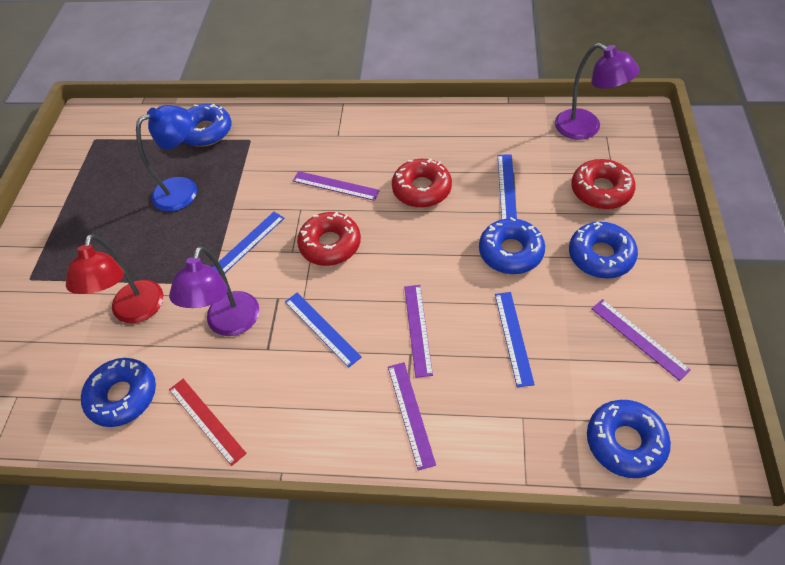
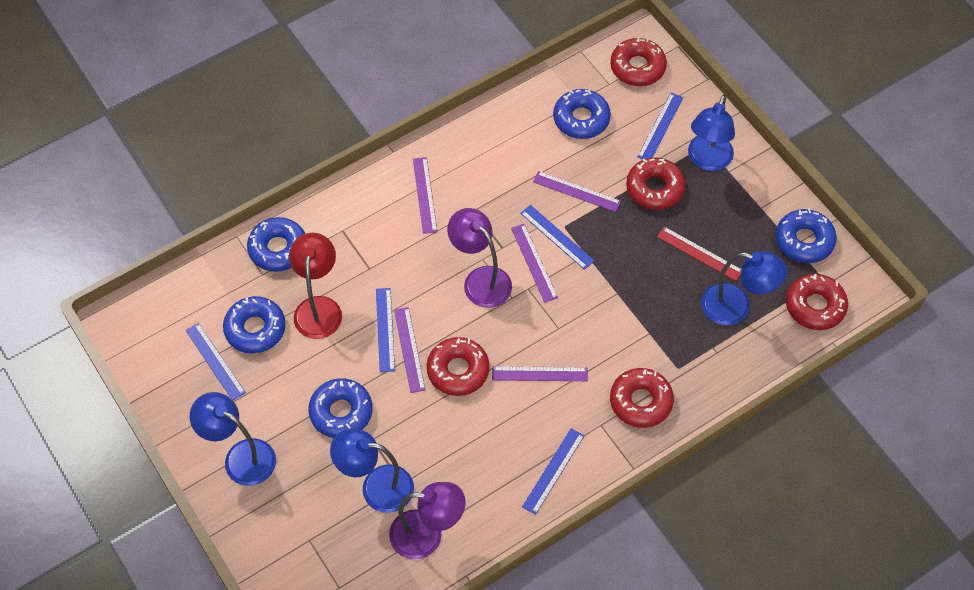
blue lamp: [136,105,197,212] = 1 -> [190,392,276,486] [330,429,414,513] [688,95,735,171] [701,251,787,325] = 4
blue ruler: [213,212,284,273] [285,292,362,368] [495,292,535,387] [498,155,517,219] = 4 -> [186,323,246,400] [376,288,395,372] [520,205,594,270] [522,428,584,515] [637,93,683,159] = 5
purple ruler: [293,171,380,201] [388,362,436,471] [404,285,433,378] [591,299,691,381] = 4 -> [394,307,426,393] [413,157,437,234] [492,366,588,381] [511,224,558,303] [533,171,621,212] = 5
red donut: [297,212,361,266] [392,158,452,208] [571,159,636,209] = 3 -> [427,337,490,396] [610,38,667,86] [610,368,674,428] [626,157,686,210] [786,274,848,330] = 5

